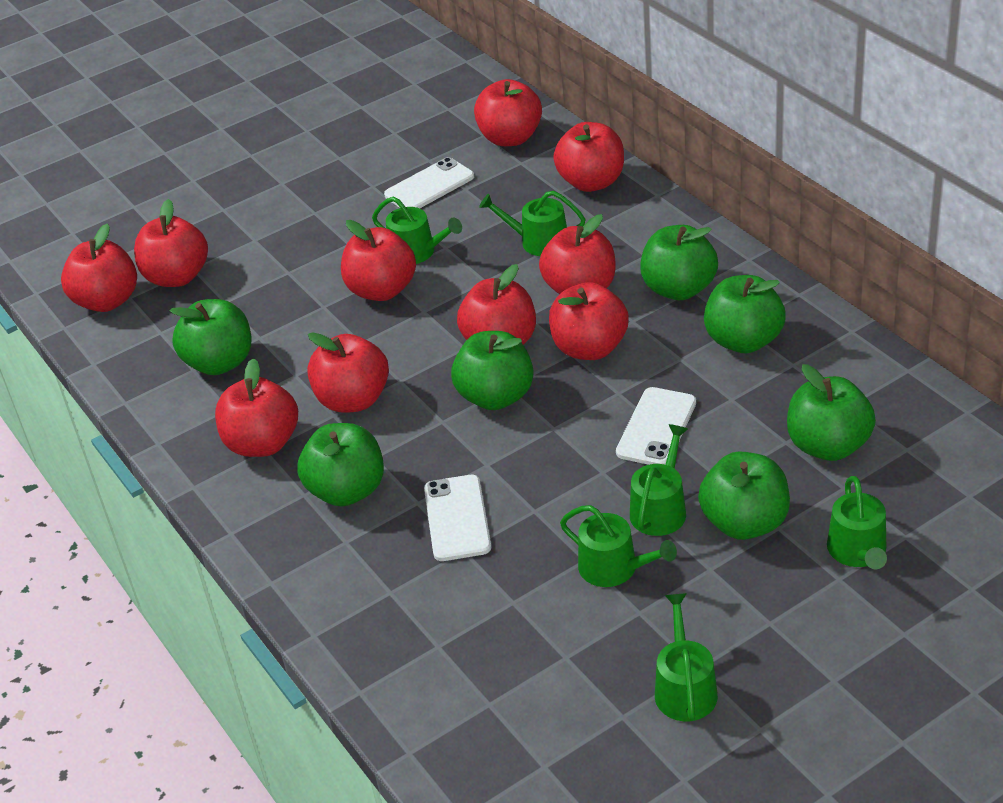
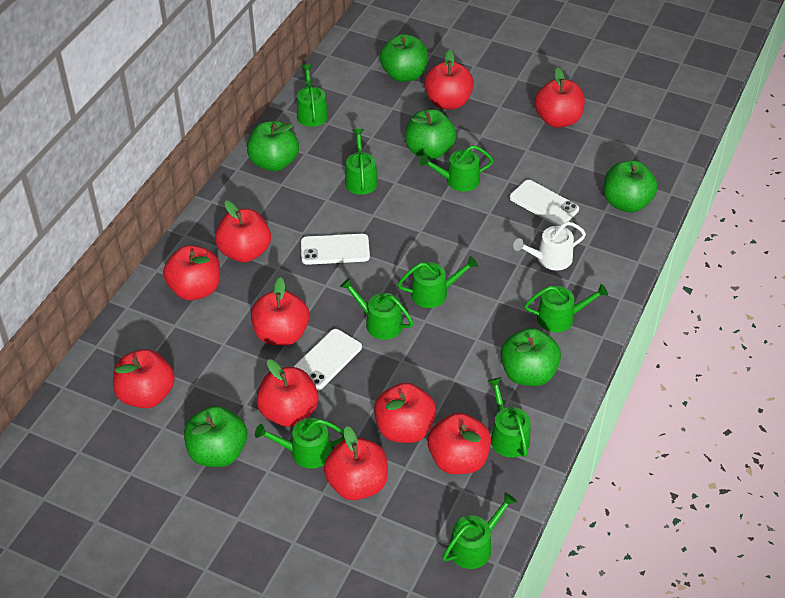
green apple: [170,299,251,375] [297,423,384,507] [451,331,534,410] [640,225,718,300] [698,451,790,540] [704,275,786,353] [787,364,876,461] = 7 -> [184,406,247,467] [247,121,299,171] [380,34,428,82] [405,109,457,160] [501,328,561,386] [604,160,658,212] = 6
green watering can: [372,197,462,264] [479,191,585,256] [560,505,677,587] [630,424,688,536] [655,593,718,721] [827,476,887,569] = 6 -> [255,418,345,469] [297,64,328,127] [340,278,413,340] [345,129,378,195] [398,256,478,308] [419,145,494,192] [442,492,517,569] [488,377,530,457] [524,284,608,332] = 9
white watering can: none = 0 -> [513,222,586,271] = 1

